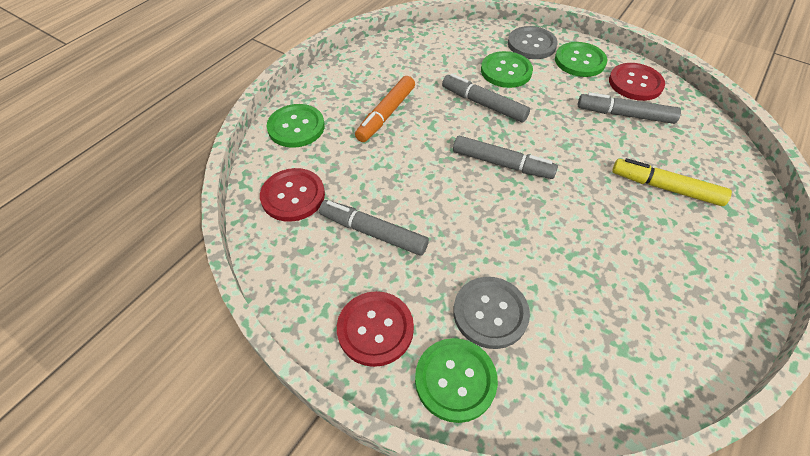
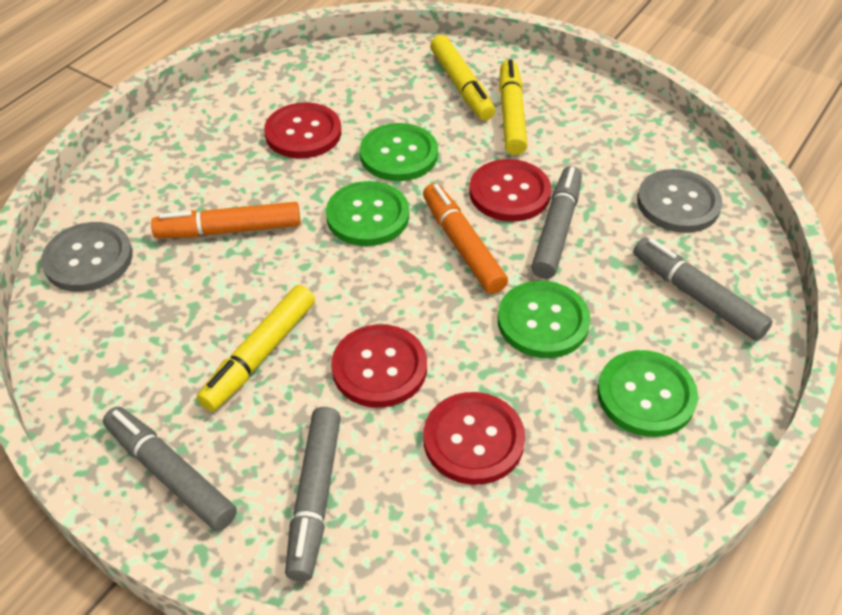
orange marker: [355,76,415,142] = 1 -> [151,202,300,238] [423,183,508,294] = 2
red button: [260,168,325,222] [337,291,414,367] [609,63,665,101] = 3 -> [264,102,341,159] [331,324,427,408] [423,392,525,485] [469,159,551,222] = 4
yellow marker: [612,158,732,206] = 1 -> [197,285,315,412] [430,35,495,121] [499,59,528,155] = 3

